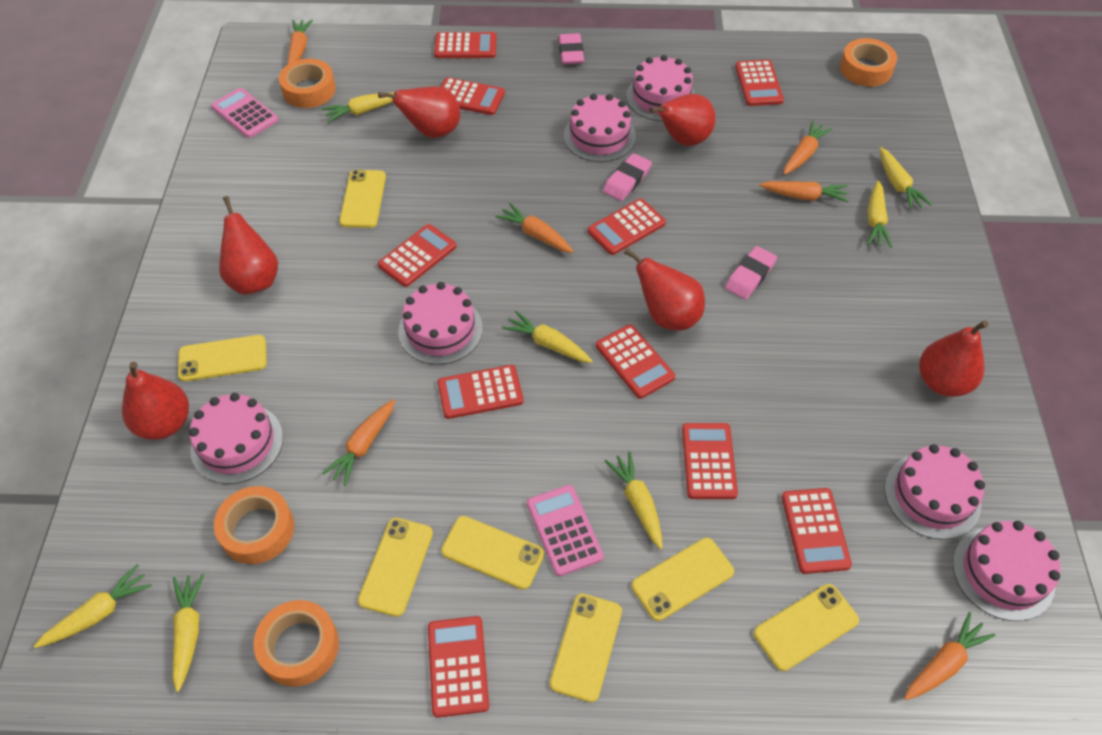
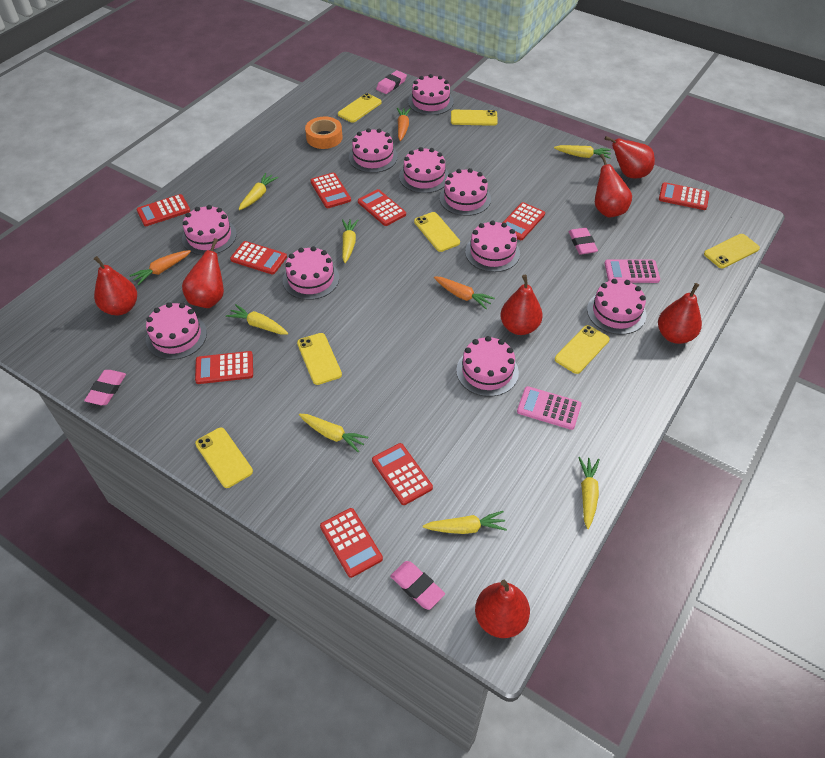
orange carrot: [287,20,313,65] [322,399,395,486] [495,203,574,253] [759,181,849,202] [784,120,833,175] [904,612,995,700] = 6 -> [129,250,191,285] [397,108,411,141] [434,276,495,309] = 3
orange tape: [214,486,294,564] [254,600,339,687] [279,59,336,108] [840,38,897,86] = 4 -> [305,117,343,149] = 1
pink cake: [189,393,283,484] [398,282,483,365] [564,94,636,162] [626,55,696,121] [884,444,985,540] [953,521,1061,621] = 6 -> [146,302,207,360] [182,205,237,255] [283,246,339,300] [349,128,398,173] [399,147,449,193] [408,74,454,115] [439,168,491,216] [456,336,519,397] [465,220,520,272] [587,279,646,335] = 10
pink eraser: [559,33,584,64] [603,153,652,201] [725,246,777,300] = 3 -> [84,370,126,405] [376,70,407,94] [390,561,445,610] [568,228,598,254] = 4
red calculator: [378,224,457,287] [428,616,489,718] [434,32,497,58] [438,365,524,419] [441,77,505,115] [588,198,666,255] [596,324,675,399] [682,423,738,499] [735,60,784,106] [781,488,852,574] = 10 -> [136,194,190,226] [195,351,253,384] [230,241,287,275] [310,173,351,208] [320,508,383,578] [358,189,406,226] [372,443,433,505] [502,202,545,240] [659,182,709,210] = 9
red pear: [122,362,189,440] [219,196,278,295] [378,86,460,138] [624,248,705,331] [649,94,716,146] [919,320,989,397] = 6 -> [94,256,137,315] [182,238,224,308] [475,580,530,638] [500,275,543,335] [595,154,632,217] [605,136,655,178] [658,283,702,344] = 7

